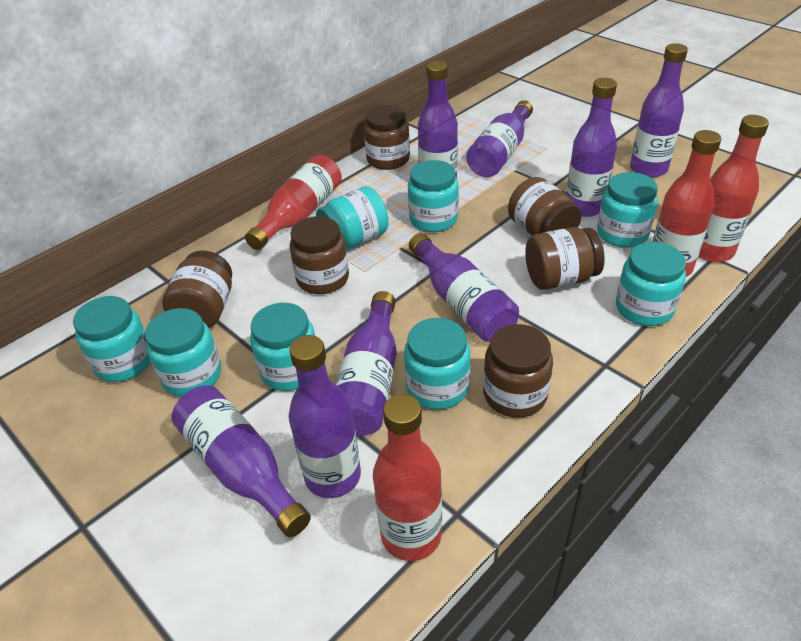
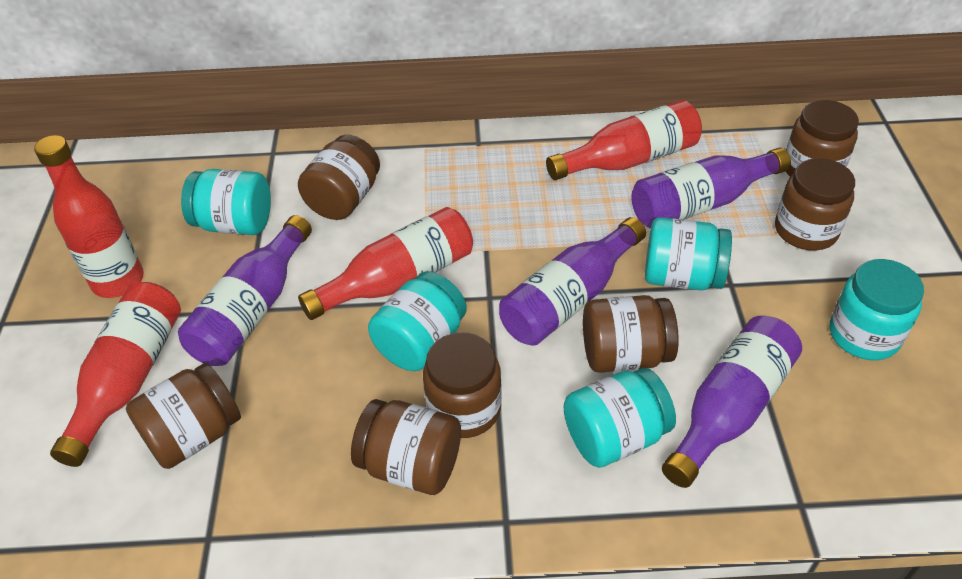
brown jar: [162,250,232,328] [290,216,349,294] [364,105,410,170] [483,324,553,418] [508,177,581,236] [525,227,605,290] = 6 -> [126,363,241,469] [298,135,380,220] [351,399,461,495] [423,332,502,438] [583,295,679,373] [775,158,855,250] [786,100,859,177] = 7
purple bottle: [172,385,311,537] [289,335,361,498] [336,291,397,436] [409,233,519,342] [418,61,458,178] [466,100,533,177] [566,78,617,217] [630,43,688,178] = 8 -> [178,215,312,366] [499,217,646,346] [632,148,791,229] [662,316,802,488] = 4
turquoise jar: [73,296,151,382] [145,308,221,396] [250,303,315,391] [316,186,389,249] [404,318,471,410] [408,160,459,232] [597,172,658,248] [616,242,686,326] = 8 -> [181,169,271,235] [368,271,467,371] [564,368,676,468] [645,217,732,290] [830,259,924,360] = 5

